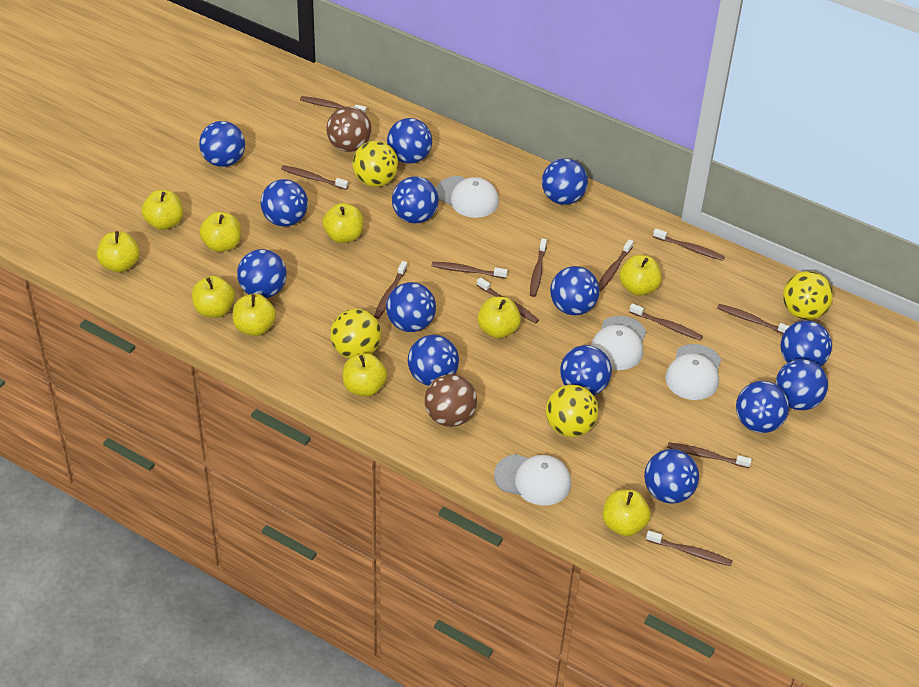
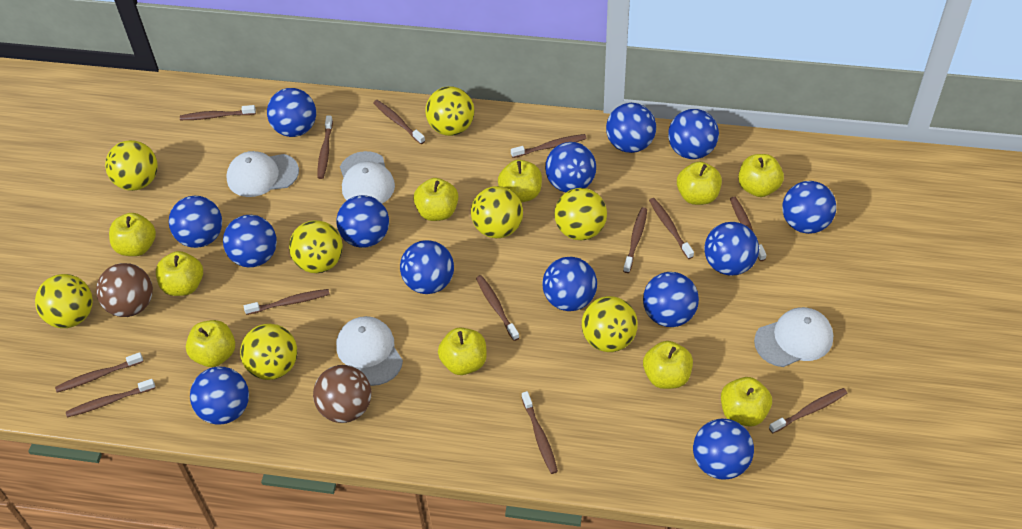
brown toothbrush: [281,165,348,190] [300,96,367,114] [374,261,408,319] [432,262,508,279] [477,277,539,324] [530,238,547,297] [599,239,634,292] [629,303,703,340] [646,531,733,566] [653,228,725,261] [667,442,752,468] [717,304,790,334] = 12 -> [55,352,143,392] [66,379,155,417] [180,105,256,120] [244,289,330,315] [317,116,333,179] [373,100,425,144] [476,275,519,341] [511,134,587,158] [521,391,558,474] [623,207,647,273] [649,198,694,259] [730,197,766,261] [769,388,847,433] = 13
yellow ball: [330,309,381,359] [352,141,398,187] [546,385,599,437] [783,271,833,320] = 4 -> [35,274,93,328] [105,140,158,191] [240,324,297,380] [289,220,343,273] [425,86,474,136] [471,186,523,238] [554,188,607,240] [582,296,638,352] = 8

